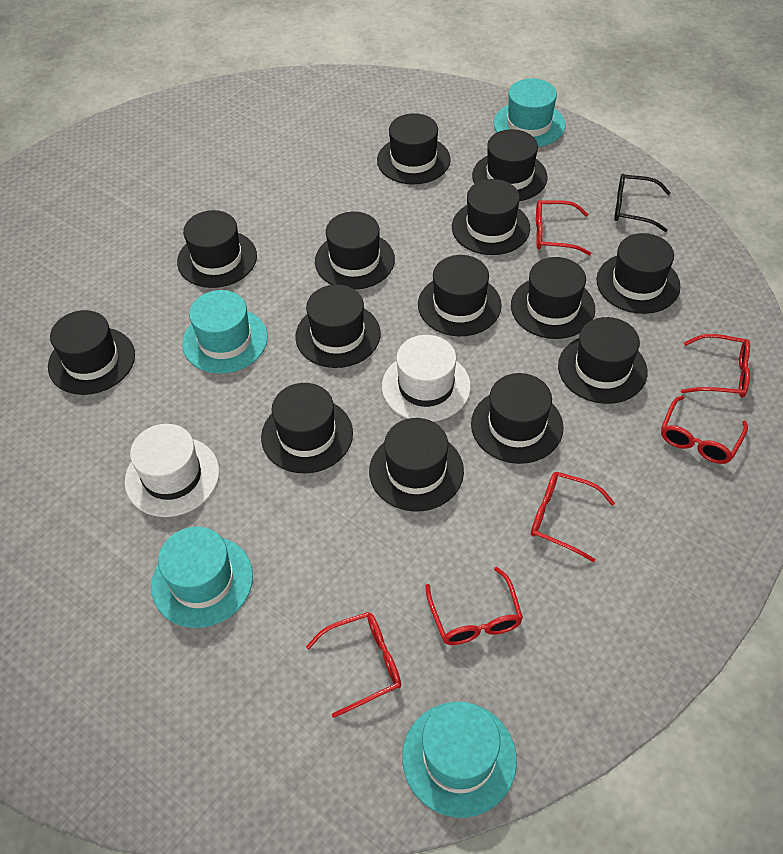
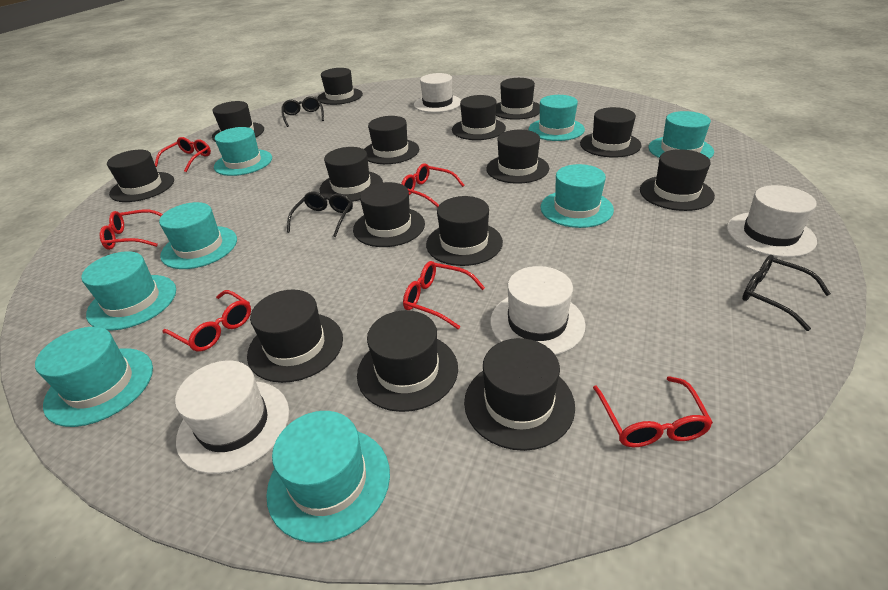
black glasses: [614,174,671,232] = 1 -> [281,97,324,127] [287,191,353,237] [742,255,831,331] = 3
black hat: [48,310,135,395] [177,210,257,288] [261,383,353,473] [295,285,380,368] [315,212,395,290] [369,418,464,512] [377,113,451,184] [418,255,502,336] [452,179,530,255] [471,373,563,464] [472,129,548,201] [511,257,595,339] [558,317,648,404] [596,233,681,314] = 14 -> [107,150,174,202] [212,101,264,142] [247,290,343,383] [317,68,363,105] [320,147,383,202] [353,182,425,247] [357,310,458,412] [364,116,419,164] [426,196,503,266] [452,95,506,140] [464,338,575,451] [486,130,549,184] [496,78,540,120] [580,107,642,158] [640,149,715,211] = 15
turquoise hat: [151,527,253,628] [182,290,268,374] [402,702,517,818] [494,79,566,147] = 4 -> [35,327,153,427] [81,251,176,330] [159,202,237,269] [214,127,272,176] [266,411,390,543] [528,95,585,141] [540,164,614,228] [649,111,714,159] = 8
white hat: [125,424,219,517] [382,335,471,422] = 2 -> [175,361,289,474] [414,73,461,113] [490,266,586,355] [727,185,817,258] = 4

